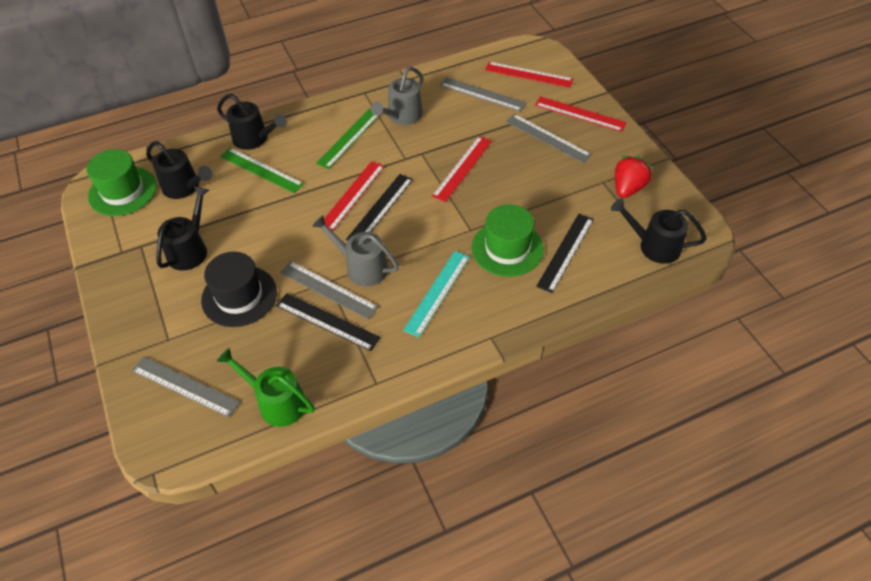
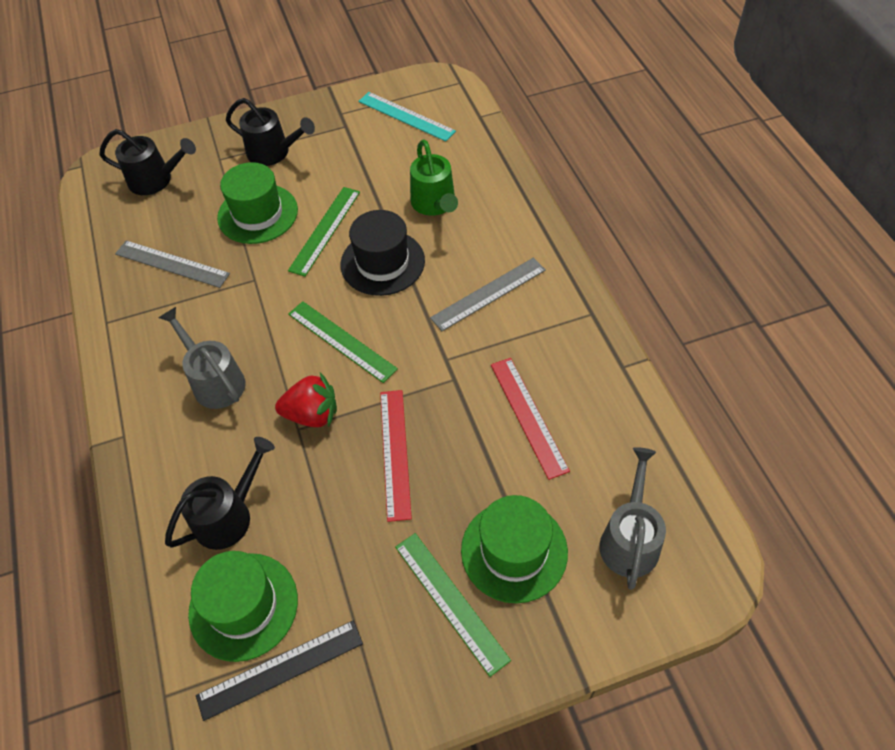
black ruler: [276,293,381,351] [346,174,413,241] [536,214,594,293] = 3 -> [196,621,363,721] = 1
black watering can: [146,141,213,199] [156,186,209,270] [217,93,287,150] [611,198,707,264] = 4 -> [99,129,196,195] [165,437,275,550] [226,98,315,166] = 3
green hat: [87,149,157,216] [472,204,544,277] = 2 -> [188,551,298,662] [217,162,298,244] [461,495,568,603] = 3
green ruler: [220,148,304,194] [316,108,382,169] = 2 -> [288,187,360,277] [288,301,398,383] [395,533,511,677] = 3
grey ruler: [132,357,240,417] [280,261,378,320] [440,77,527,112] [506,114,592,163] = 4 -> [115,240,230,288] [430,258,546,331] = 2
red ruler: [324,161,385,232] [432,136,492,202] [485,62,573,88] [535,96,627,132] = 4 -> [380,390,412,522] [491,358,570,480] = 2

